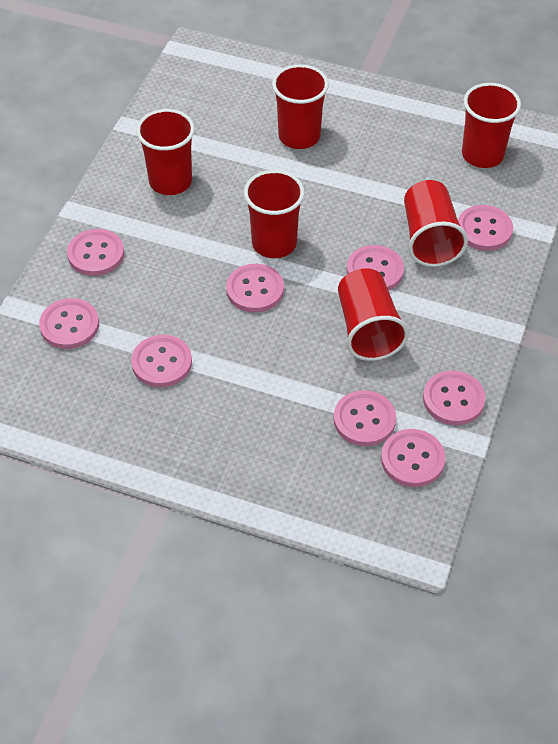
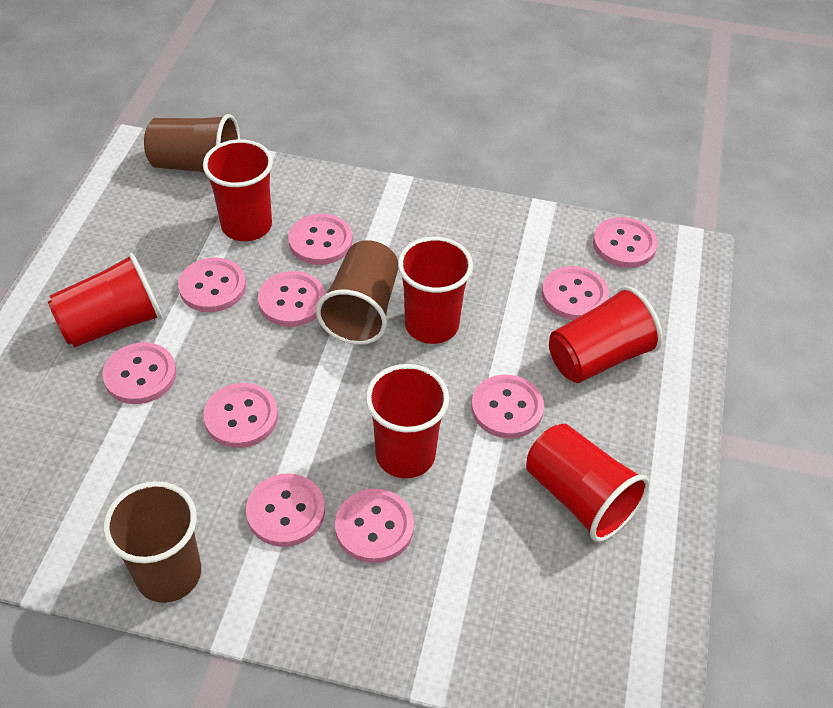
brown cup: none = 0 -> [103,481,201,603] [144,114,240,173] [316,240,398,345] = 3
pink button: [39,298,99,349] [67,229,124,276] [131,335,192,387] [226,264,284,312] [334,390,396,446] [347,245,404,291] [381,429,445,487] [423,370,485,425] [458,205,513,251] = 9 -> [102,342,177,404] [178,257,246,312] [203,383,278,448] [246,473,325,547] [258,271,325,327] [288,214,352,265] [335,488,414,563] [471,375,544,438] [542,266,609,320] [593,217,658,268] = 10

